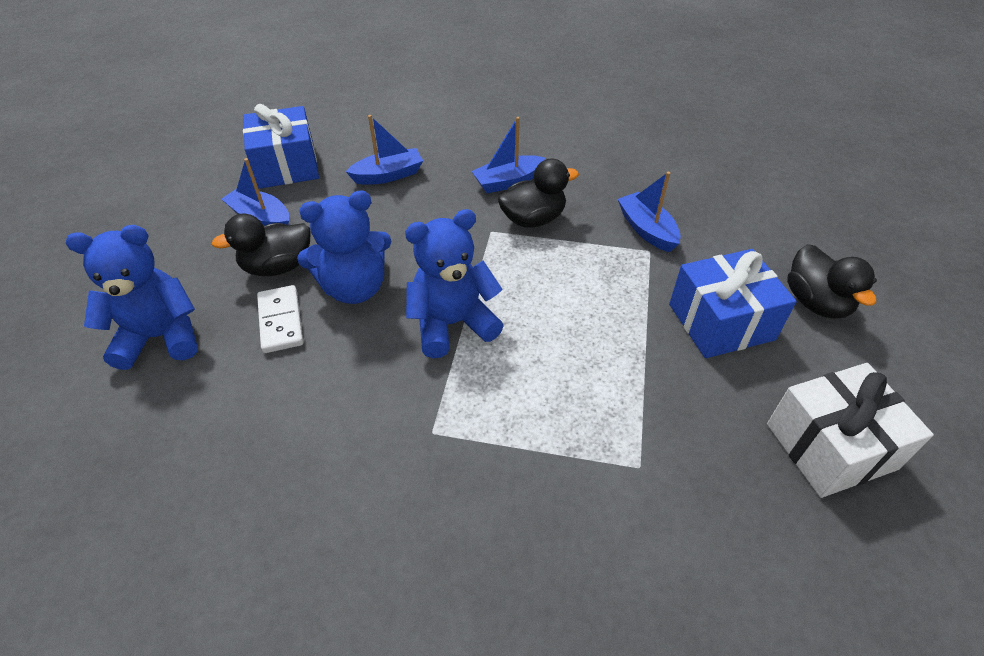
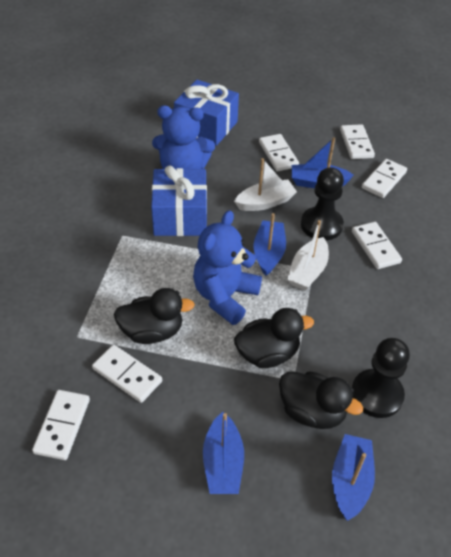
black pawn: none = 0 -> [301,167,344,240] [352,338,410,418] = 2
blue teddy bear: [65,225,198,370] [297,190,392,304] [405,209,504,358] = 3 -> [152,105,215,169] [193,210,262,325] = 2
white boat: none = 0 -> [234,158,297,211] [287,220,329,291] = 2
white domino: [257,285,303,353] = 1 -> [32,390,90,460] [92,345,162,403] [259,134,299,171] [340,124,375,159] [352,222,402,269] [362,159,407,198] = 6
white gift: [767,363,934,498] = 1 -> none = 0

